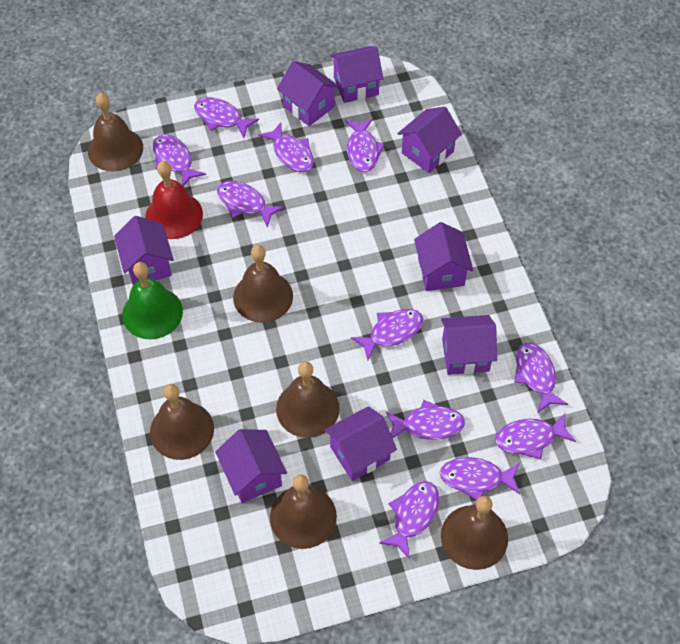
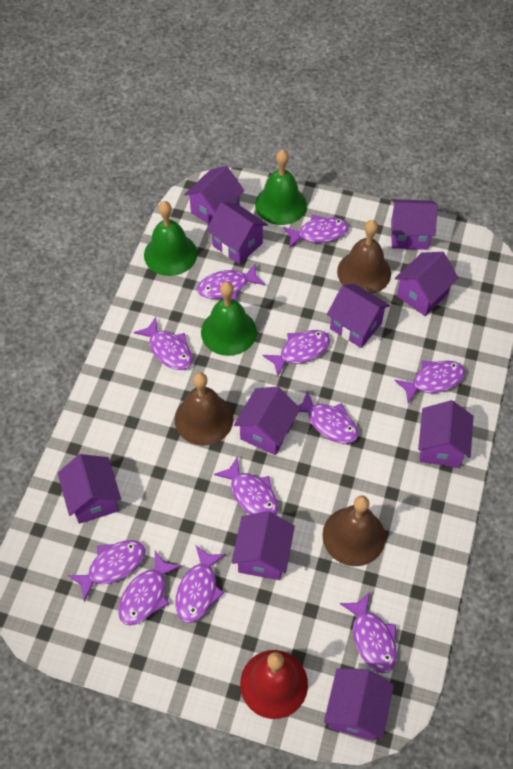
brown bell: [88,93,143,172] [150,384,214,460] [233,245,293,323] [270,474,337,549] [276,361,340,438] [441,496,508,570] = 6 -> [175,372,234,446] [322,495,385,566] [337,220,391,294] = 3
green bell: [122,262,183,339] = 1 -> [144,201,197,276] [201,282,257,356] [255,150,307,225] = 3
purple house: [114,216,174,285] [215,429,287,503] [277,61,340,126] [325,406,397,481] [330,46,384,103] [397,107,462,173] [414,222,473,291] [441,315,497,375] = 8 -> [58,454,121,524] [184,166,244,224] [206,202,268,265] [231,511,295,580] [234,387,300,455] [324,668,394,741] [327,283,390,348] [391,199,438,250] [395,252,459,316] [418,400,474,468] = 10

